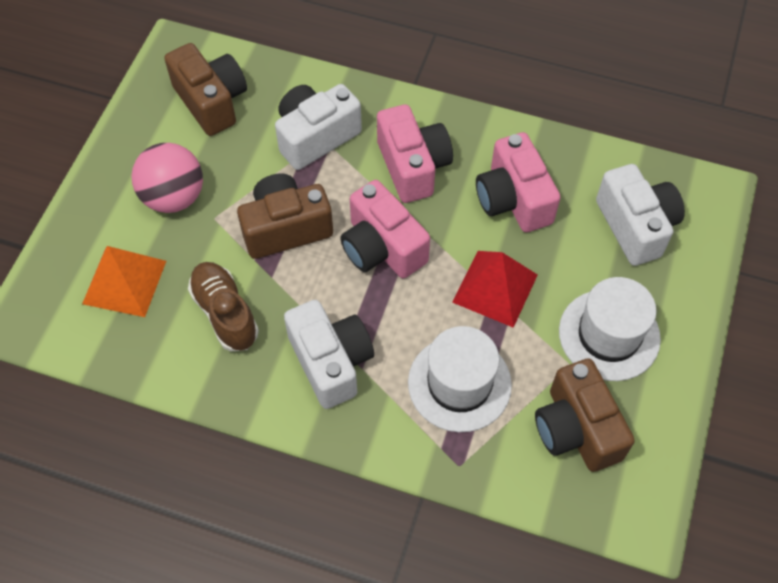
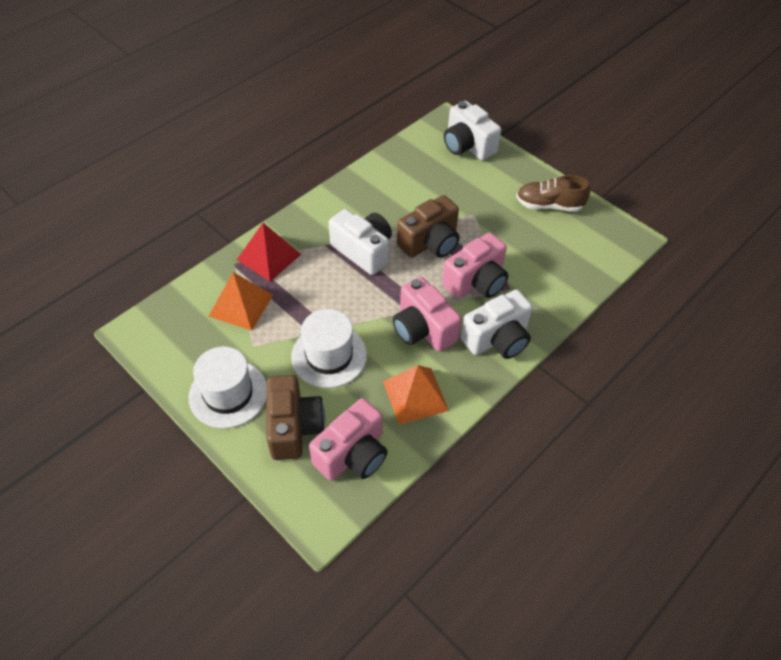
brown camera: [164,43,247,136] [237,173,333,259] [535,358,635,472] = 3 -> [266,375,325,460] [397,195,459,258] = 2
orange pyramid: [82,246,166,317] = 1 -> [209,272,273,331] [383,365,449,425] = 2
pink ball: [131,143,203,213] = 1 -> none = 0

